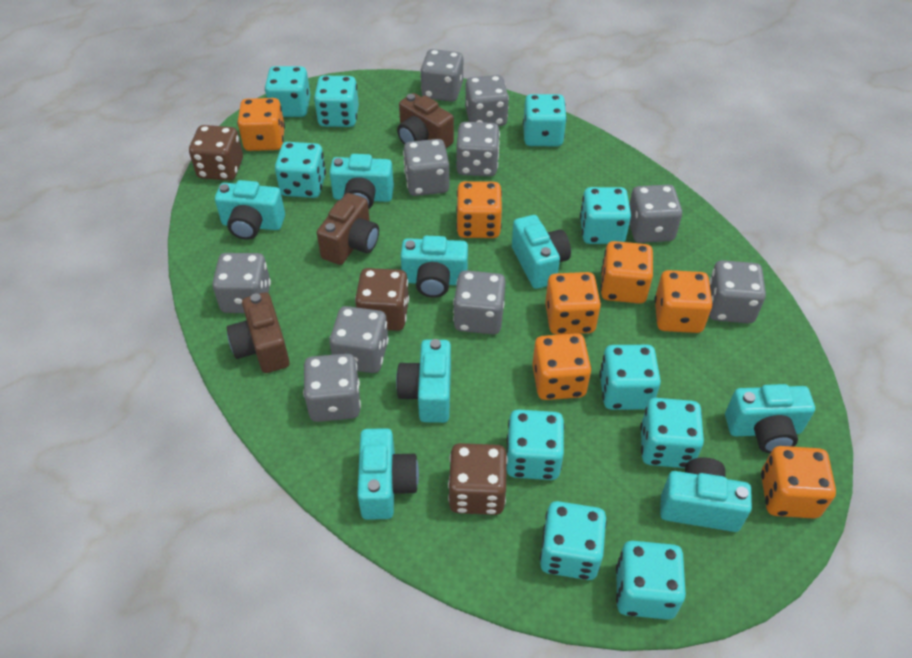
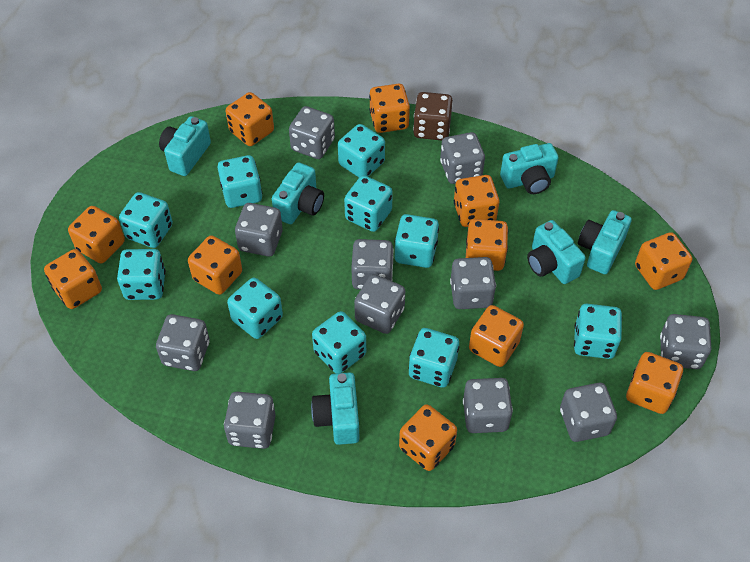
brown camera: [227,292,290,373] [317,193,379,265] [397,93,454,148] = 3 -> none = 0
brown dice: [189,125,243,181] [355,268,409,331] [448,443,508,515] = 3 -> [413,92,453,141] = 1
grey dice: [212,253,271,313] [303,353,361,422] [329,306,389,373] [403,139,449,196] [420,49,463,102] [453,270,506,334] [456,122,500,176] [465,75,509,126] [629,185,682,243] [709,260,766,323] = 10 -> [156,314,210,371] [224,392,276,449] [235,203,283,256] [289,106,335,159] [351,239,394,290] [354,274,405,334] [440,132,485,184] [450,257,496,309] [463,378,513,433] [560,383,617,442] [660,314,711,369] = 11
orange dice: [237,98,285,151] [456,181,502,238] [532,333,592,400] [545,272,601,335] [600,241,653,304] [654,270,713,333] [761,446,836,519] = 7 -> [44,249,102,309] [68,206,125,264] [188,235,242,295] [226,92,274,146] [369,84,410,133] [399,404,457,471] [454,175,499,227] [466,219,508,271] [469,305,524,367] [626,352,683,414] [635,232,692,290] = 11
turquoise camera: [215,180,285,240] [329,154,394,209] [357,428,419,520] [396,339,451,423] [401,236,468,298] [512,215,571,289] [660,457,752,532] [725,384,815,453] = 8 -> [159,116,211,176] [272,162,324,224] [311,372,359,445] [500,143,558,194] [527,220,586,284] [578,210,632,274] = 6

